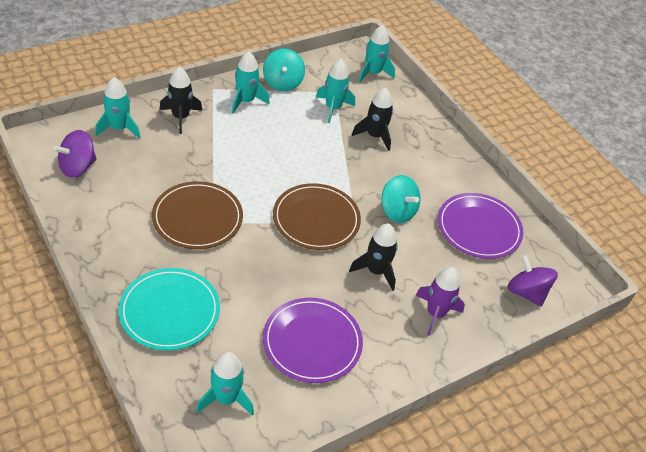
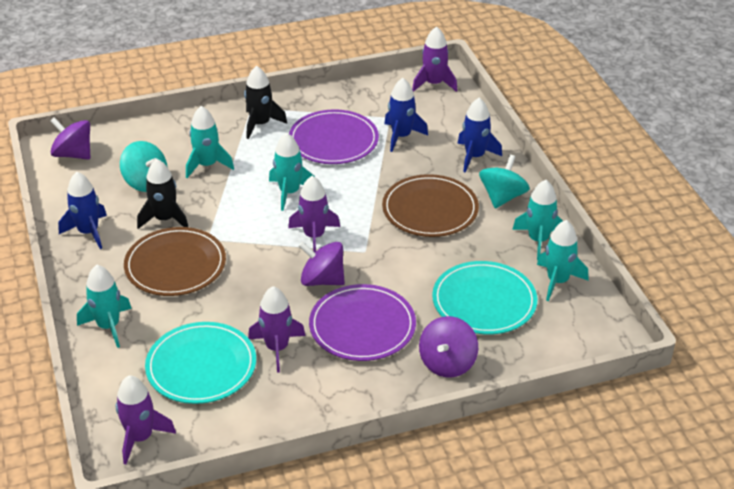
black rocket: [159,67,202,134] [349,224,398,291] [352,87,393,151] = 3 -> [137,159,188,229] [244,66,287,139] = 2
blue rocket: none = 0 -> [58,172,107,249] [384,78,428,152] [457,98,502,173] = 3
purple rocket: [416,267,465,336] = 1 -> [116,375,176,464] [248,286,305,373] [288,176,340,252] [412,26,457,92] = 4
purple spinning top: [53,130,97,178] [507,255,558,307] = 2 -> [50,117,91,160] [299,242,345,286] [419,316,478,378] = 3
turquoise plate: [119,268,220,350] = 1 -> [145,322,256,404] [432,261,537,335] = 2

